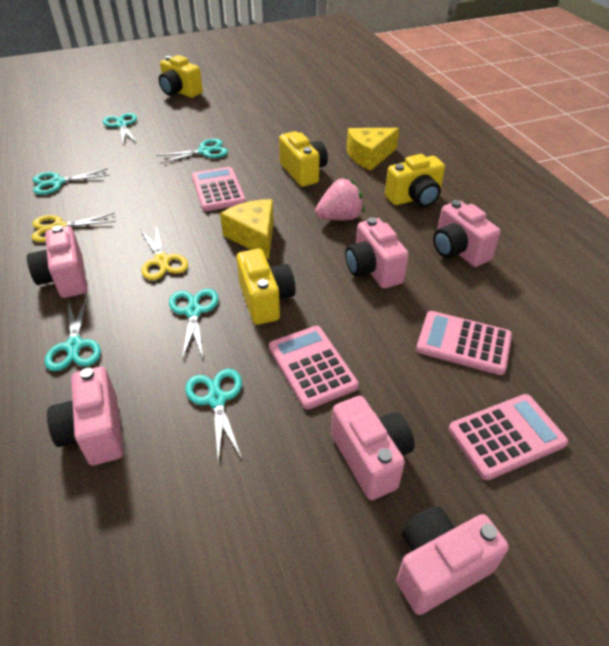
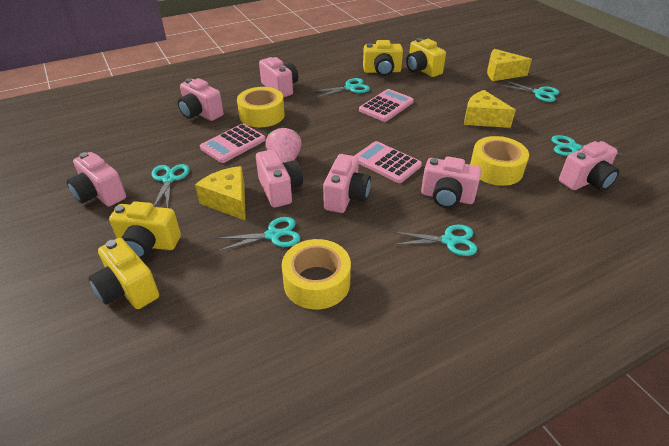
pink calculator: [192,167,246,211] [269,326,359,409] [416,311,512,375] [449,394,568,480] = 4 -> [200,124,266,163] [354,141,422,183] [359,89,414,122] = 3
pink camera: [27,225,87,298] [47,367,123,466] [331,396,415,500] [345,217,409,289] [396,506,509,615] [433,200,500,267] = 6 -> [67,152,126,207] [178,78,224,121] [256,149,303,208] [259,57,298,98] [323,154,371,213] [421,156,481,208] [559,141,619,191] = 7
yellow cheese: [220,199,274,259] [347,128,399,170] = 2 -> [195,166,246,221] [464,90,516,128] [487,49,532,81] = 3
yellow scissors: [32,213,116,242] [140,224,188,280] = 2 -> none = 0
yellow tape: none = 0 -> [237,87,285,127] [282,239,351,309] [470,136,529,186] = 3

